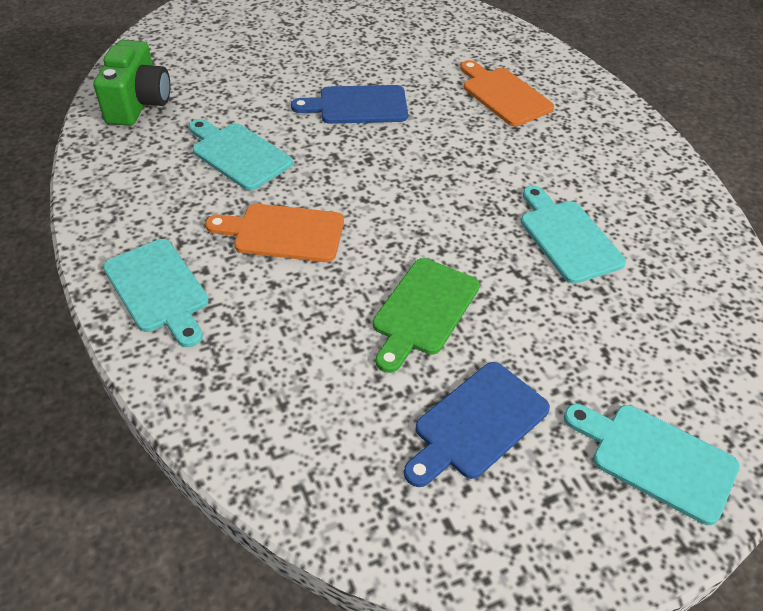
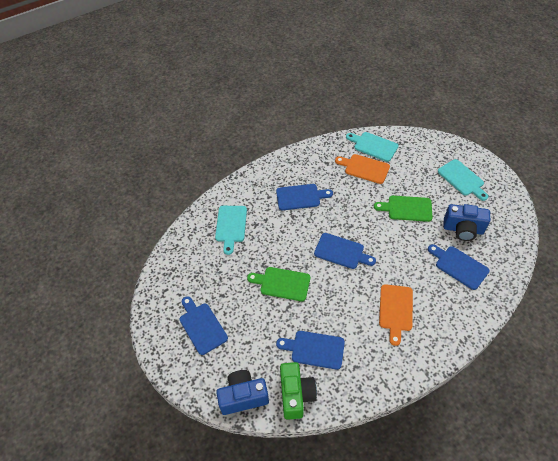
blue camera: none = 0 -> [216,370,269,415] [443,204,490,241] = 2
blue cutting board: [291,85,408,124] [404,362,550,487] = 2 -> [180,296,228,355] [276,184,333,210] [276,331,345,370] [314,233,376,269] [428,244,489,290] = 5
green cutting board: [373,258,480,373] = 1 -> [247,267,310,301] [374,196,433,222] = 2
turquoise cutting board: [103,239,209,347] [189,119,293,190] [521,186,626,284] [564,404,740,525] = 4 -> [215,206,247,255] [346,132,399,162] [438,159,488,201] = 3

